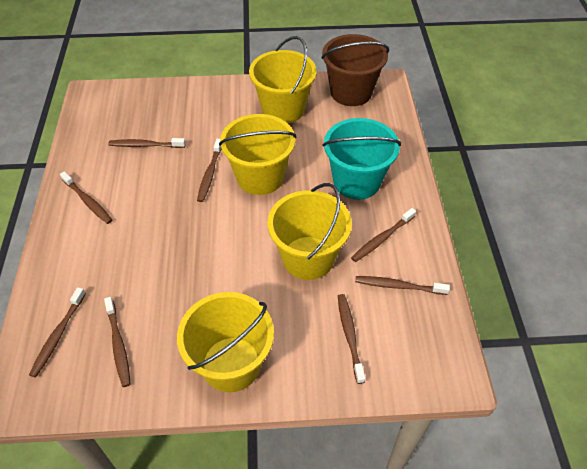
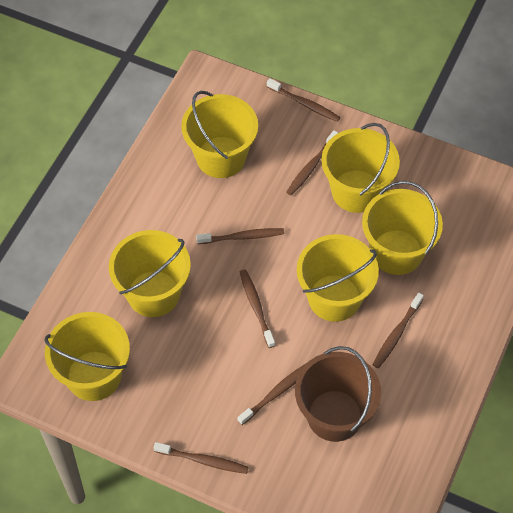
brown toothbrush: [29,287,86,378] [60,171,112,224] [104,297,131,387] [108,138,185,148] [197,139,222,202] [338,294,365,384] [351,208,416,262] [355,276,450,295] = 8 -> [154,442,249,474] [196,228,284,244] [238,363,307,425] [240,269,275,348] [267,78,340,122] [286,130,338,196] [373,293,424,368] = 7
turquoise bucket: [322,118,401,200] = 1 -> none = 0
yellow bucket: [177,292,274,392] [219,114,296,195] [249,36,317,123] [267,183,352,280] = 4 -> [44,312,130,401] [109,230,191,317] [181,91,258,178] [297,234,379,322] [321,123,400,213] [362,181,443,275] = 6

